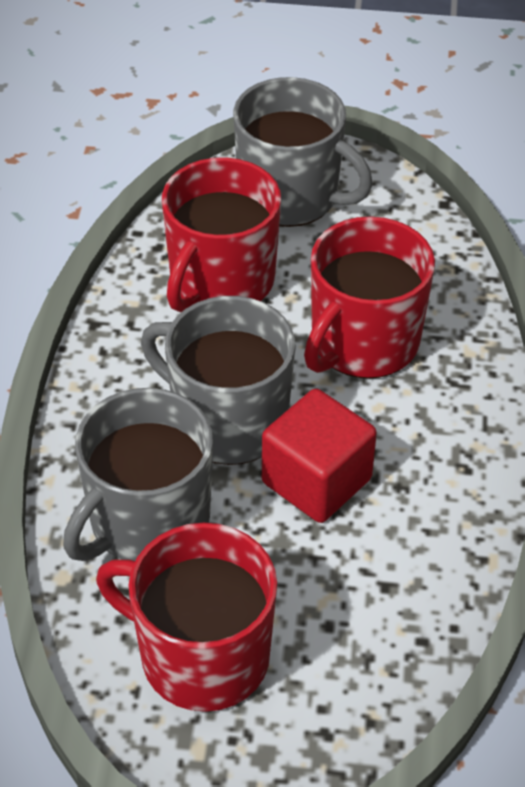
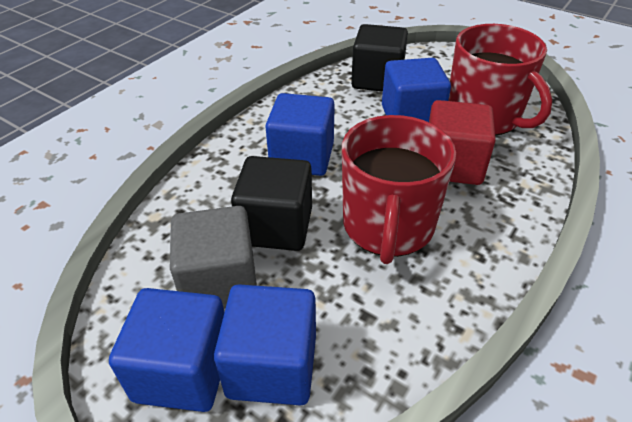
black cube: none = 0 -> [231,156,312,251] [351,24,408,92] = 2
blue cube: none = 0 -> [109,288,224,412] [214,284,316,405] [265,93,335,176] [382,58,451,122] = 4
grey cube: none = 0 -> [170,206,257,309] = 1
grey mug: [63,388,213,561] [141,296,295,465] [233,77,373,227] = 3 -> none = 0
red mug: [96,523,277,712] [162,157,281,313] [304,216,435,378] = 3 -> [342,115,456,264] [448,24,552,135] = 2

